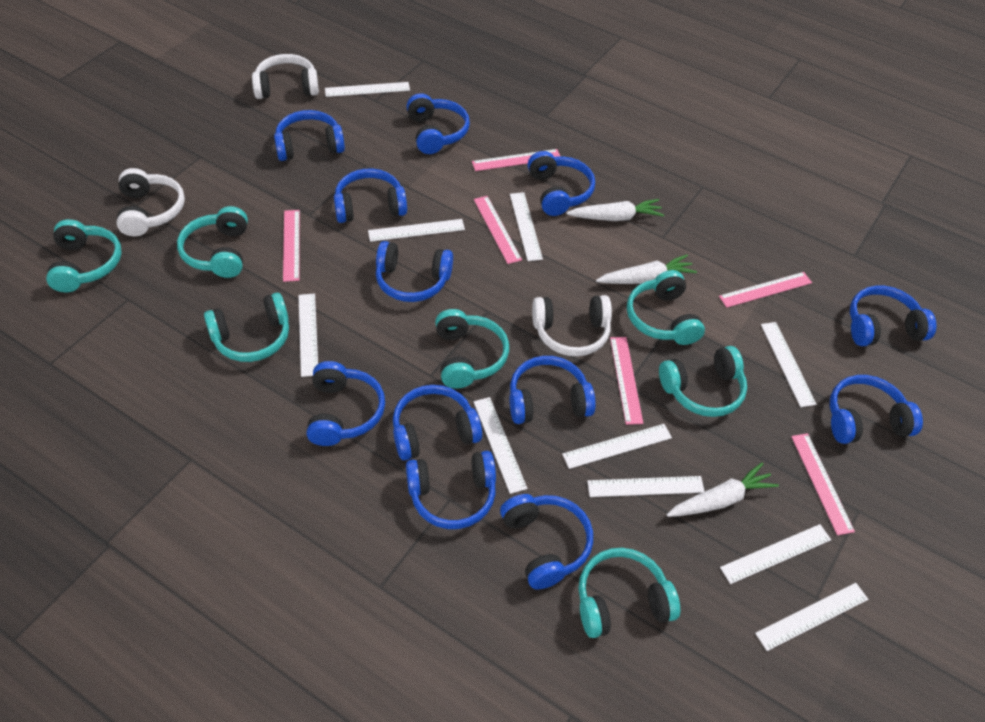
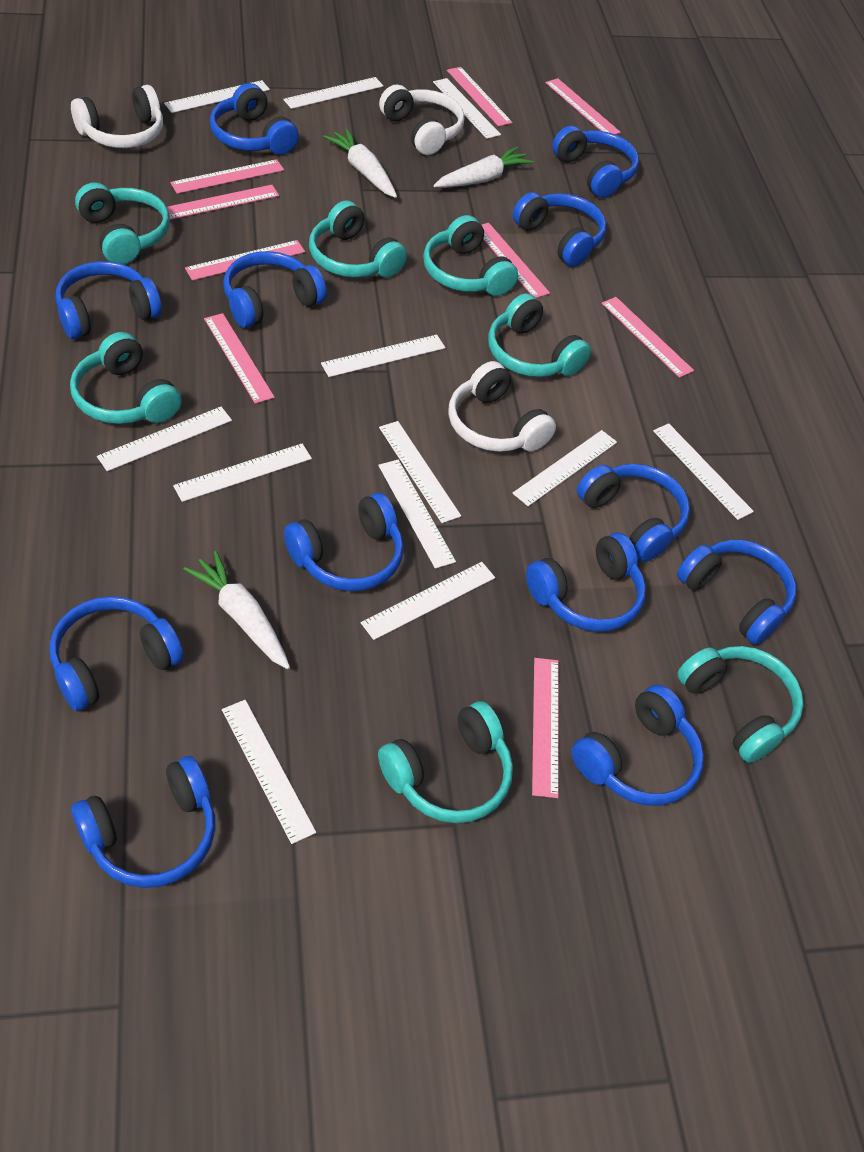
pink ruler: [283,210,300,282] [472,149,560,171] [474,196,522,264] [610,337,643,425] [719,272,812,308] [791,433,855,535] = 6 -> [167,185,279,220] [170,159,284,194] [185,240,305,281] [204,313,275,404] [447,67,512,126] [482,223,550,298] [532,658,559,798] [545,78,621,135] [601,297,694,378] = 9
white ruler: [298,293,318,377] [325,82,410,97] [368,219,465,242] [473,397,527,494] [510,192,543,261] [562,424,672,469] [587,476,705,497] [720,524,831,584] [755,583,868,651] [761,322,817,407] = 10 -> [97,407,232,471] [164,80,270,113] [173,444,312,502] [222,700,316,844] [283,77,384,109] [321,335,445,377] [361,562,495,640] [378,460,456,569] [379,421,461,523] [433,78,501,139] [512,430,617,506] [653,423,754,520] = 12

